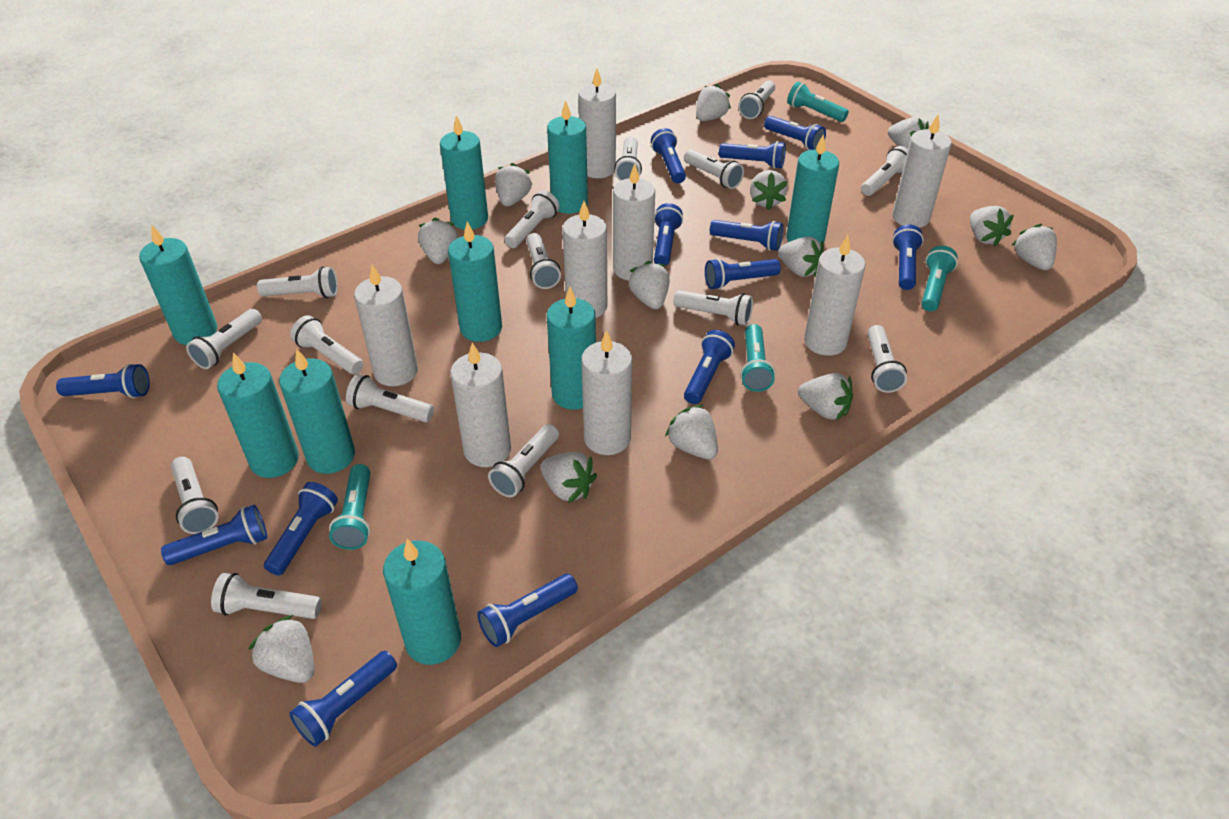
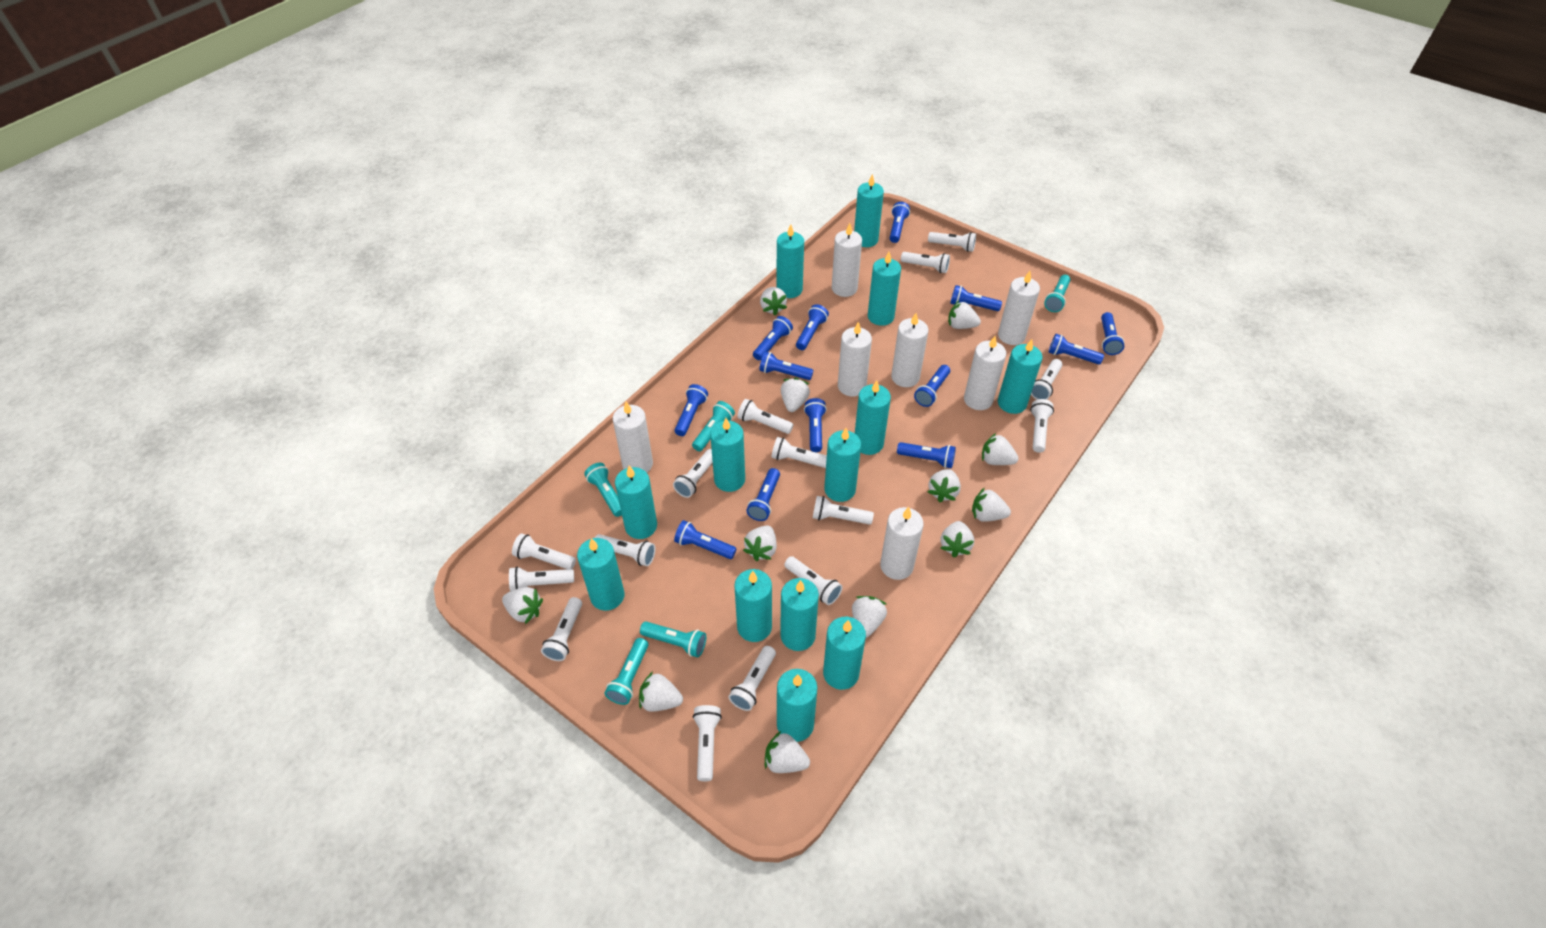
turquoise candle: [139,225,217,345] [217,353,299,478] [279,349,355,474] [383,539,461,665] [440,115,488,230] [448,222,502,342] [547,100,588,214] [547,287,596,410] [786,134,839,243] = 9 -> [577,538,624,611] [615,466,657,539] [710,418,745,492] [734,569,772,642] [777,224,804,298] [777,669,818,742] [780,578,819,651] [823,617,866,690] [824,428,861,502] [854,174,884,247] [855,380,891,455] [868,252,901,326] [998,339,1043,414] = 13
turquoise flashlight: [329,464,370,550] [740,324,775,392] [787,82,849,122] [922,246,958,311] = 4 -> [584,463,622,517] [605,638,648,705] [640,621,706,658] [692,401,735,451] [1044,275,1071,312] = 5
white candle: [354,265,418,386] [450,342,511,467] [562,201,607,318] [578,68,616,178] [581,330,632,455] [613,163,655,281] [804,235,865,356] [892,115,952,228] = 8 -> [613,402,653,472] [832,223,862,297] [838,322,872,396] [880,507,924,580] [891,313,929,387] [964,336,1006,410] [998,271,1040,345] = 7
white strawberry: [248,615,314,683] [418,218,458,264] [495,163,532,207] [541,452,597,503] [628,261,669,310] [665,405,718,459] [696,84,731,121] [750,170,788,210] [778,237,824,277] [798,373,853,420] [888,117,929,149] [970,206,1014,247] [1012,224,1057,270] = 13 -> [502,587,543,624] [639,672,683,712] [743,525,777,561] [760,287,787,316] [765,731,810,773] [781,378,810,412] [852,596,887,638] [928,469,961,502] [940,521,974,557] [948,301,981,329] [972,488,1011,522] [982,433,1019,465] = 12

